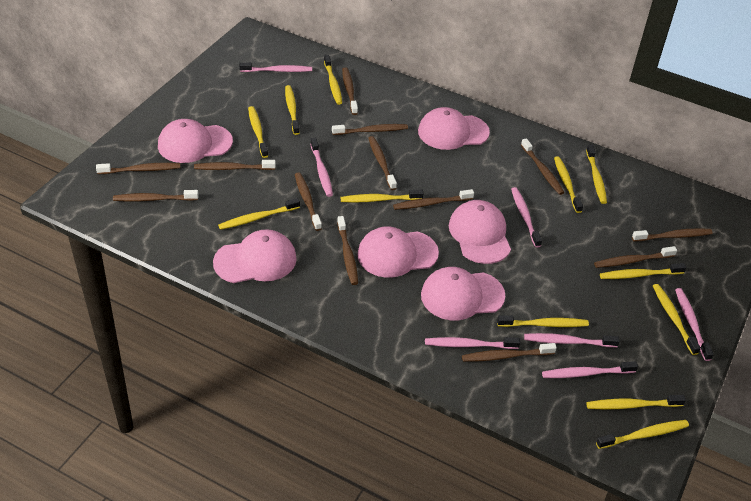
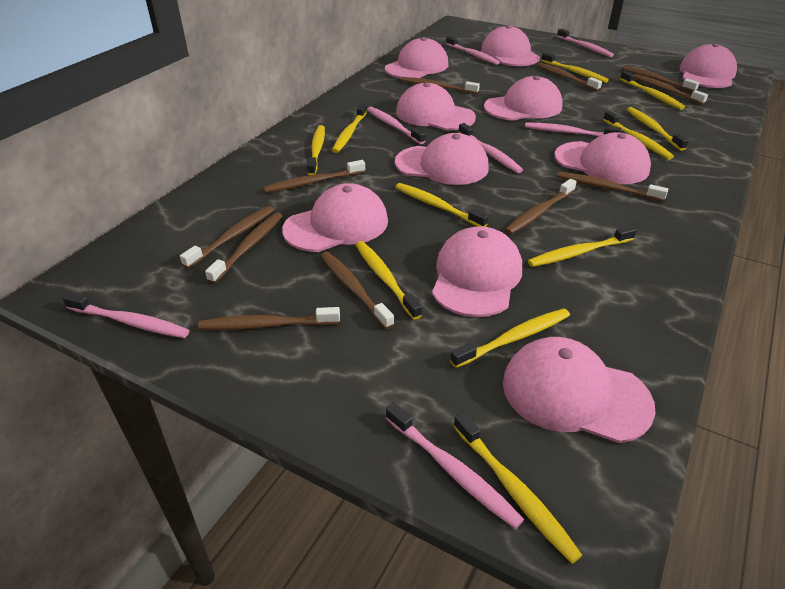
brown toothbrush: [96,163,180,174] [113,190,199,202] [194,160,276,170] [295,172,322,231] [332,124,408,135] [337,216,358,285] [342,68,358,115] [368,136,397,190] [393,189,474,210] [462,343,557,362] [521,138,564,195] [594,246,677,268] [632,228,713,241] = 13 -> [180,206,274,269] [198,307,340,330] [205,212,282,284] [264,160,365,193] [321,252,394,329] [401,77,480,94] [505,179,577,234] [537,63,602,91] [557,172,668,202] [621,66,699,92] [634,74,708,105] = 11
pink cap: [158,119,233,163] [213,229,297,283] [357,226,439,278] [418,107,490,150] [421,267,505,320] [449,200,511,264] = 6 -> [282,183,388,252] [385,37,448,78] [395,133,489,185] [396,82,476,131] [432,226,522,317] [481,25,540,66] [484,76,563,121] [503,337,655,443] [554,132,651,184] [679,43,737,88] = 10
yellow toothbrush: [218,198,300,230] [248,106,268,158] [285,85,300,135] [324,55,342,105] [341,190,424,203] [497,315,589,327] [554,156,583,213] [586,145,607,204] [586,395,686,410] [596,420,689,449] [600,263,687,279] [653,284,701,355] = 12 -> [307,125,325,175] [332,103,367,153] [356,241,422,320] [396,183,488,227] [450,308,570,368] [453,412,582,564] [528,225,637,267] [541,52,609,83] [603,110,674,160] [620,71,685,110] [627,107,689,151] = 11

